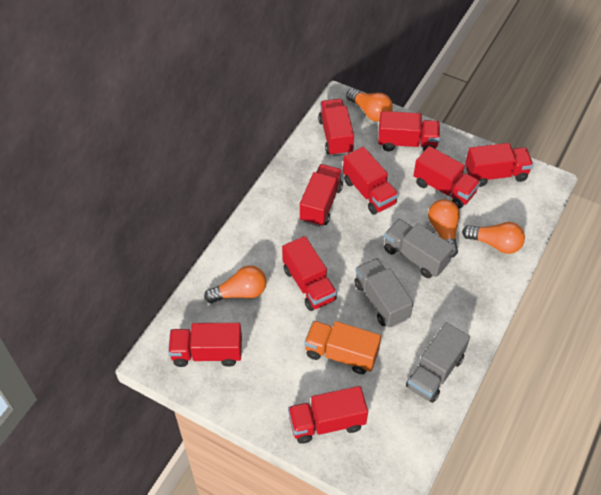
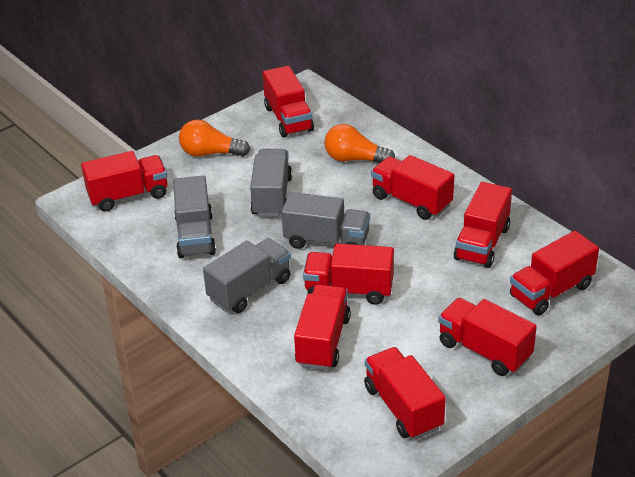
grey truck: [354,258,414,328] [384,219,454,278] [406,322,470,403] = 3 -> [173,176,216,258] [203,238,291,313] [250,149,292,217] [282,192,370,249] = 4
orange light bulb: [204,266,267,303] [346,89,393,122] [428,199,460,258] [462,222,525,254] = 4 -> [179,120,250,157] [324,124,395,163] = 2
orange truck: [304,321,381,374] = 1 -> none = 0

